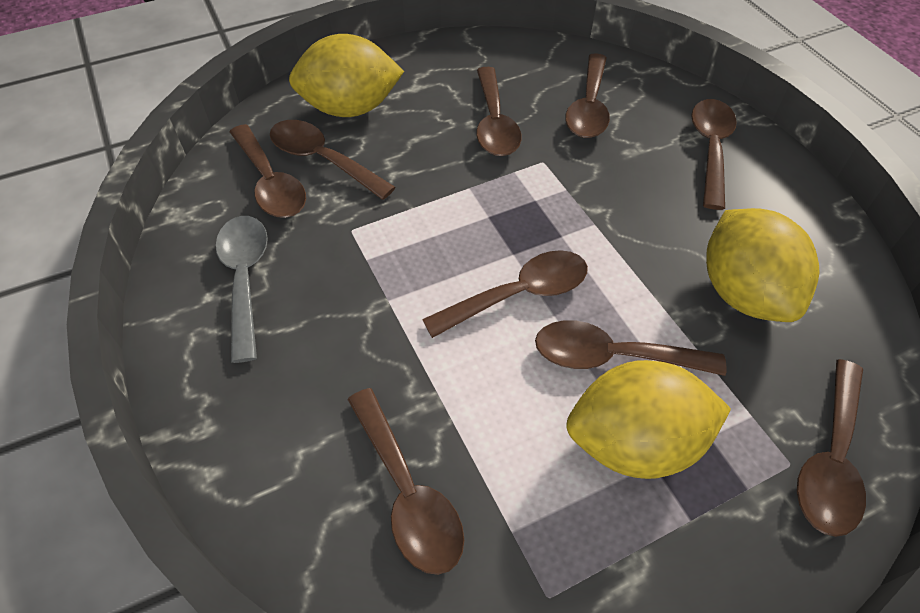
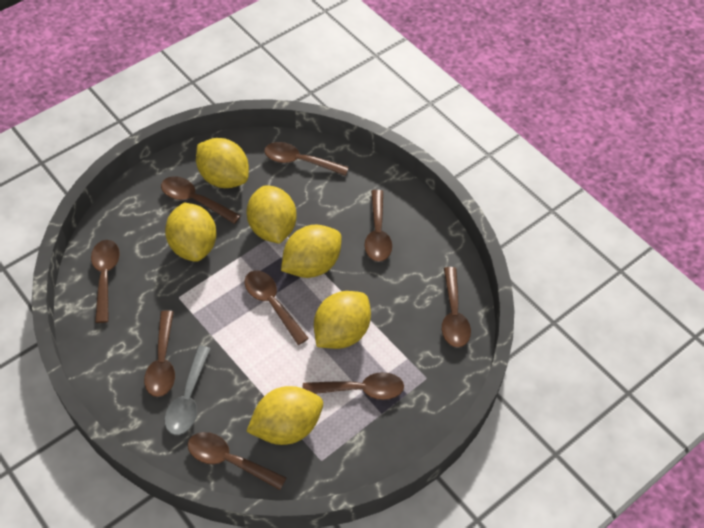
yellow lemon: [289,34,404,117] [566,360,731,479] [706,208,820,322] = 3 -> [165,203,217,262] [196,138,249,188] [246,386,323,445] [247,185,296,244] [281,225,342,278] [314,291,371,349] = 6

